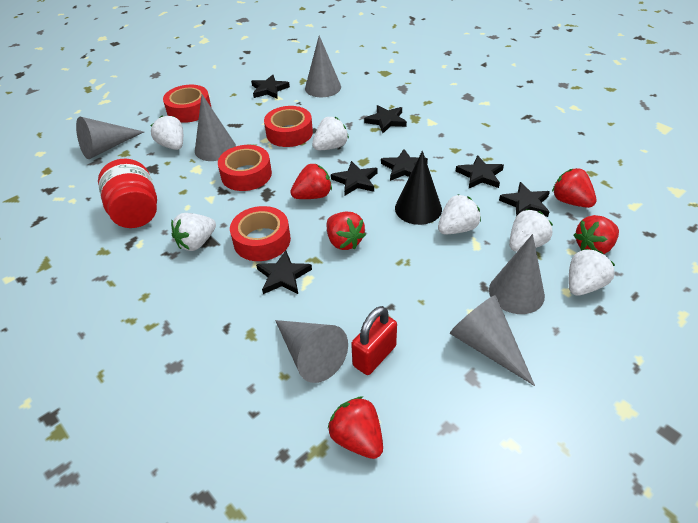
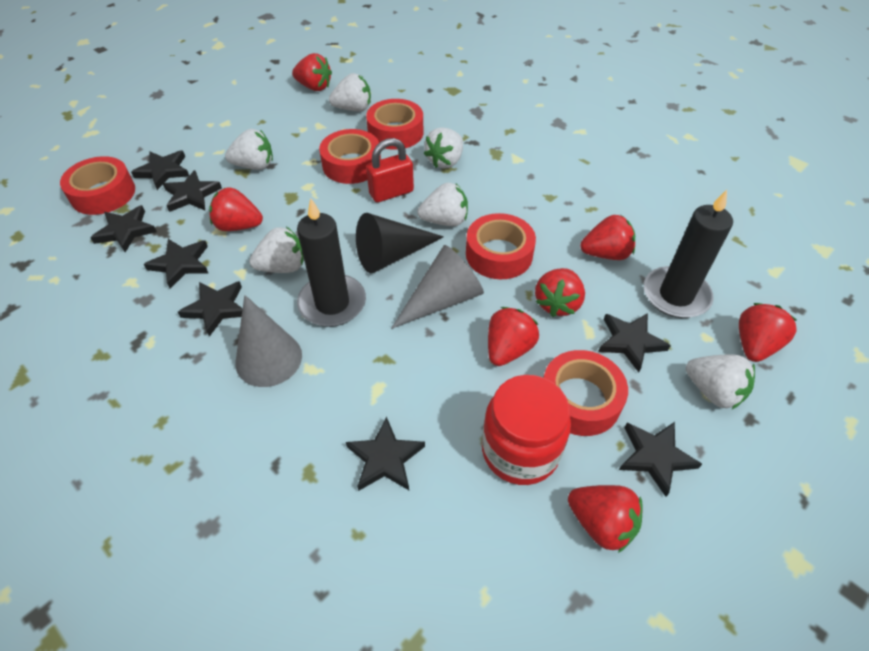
black candle: none = 0 -> [297,199,366,327] [644,190,733,318] = 2
black star: [251,75,290,99] [256,251,312,294] [331,161,378,195] [364,105,407,133] [381,149,428,181] [456,155,504,188] [499,182,550,217] = 7 -> [90,205,157,253] [131,150,189,190] [144,239,208,289] [163,170,222,212] [178,281,243,337] [346,416,425,491] [598,313,671,372] [619,422,702,497] = 8
grey cone: [76,117,144,159] [195,94,236,161] [275,320,348,383] [305,36,341,97] [450,295,535,386] [489,234,545,314] = 6 -> [236,295,302,387] [391,245,484,329] = 2
red strawberry: [290,163,332,199] [326,212,366,250] [328,396,383,459] [552,168,596,208] [574,215,619,254] = 5 -> [209,188,263,231] [292,53,332,91] [488,307,539,366] [535,268,585,317] [568,485,643,553] [580,215,635,260] [739,303,797,362] = 7
red tape: [163,85,211,123] [218,145,272,191] [230,206,291,261] [264,106,313,147] = 4 -> [60,156,135,215] [319,129,381,184] [366,99,423,150] [466,213,536,279] [543,350,628,436] = 5

